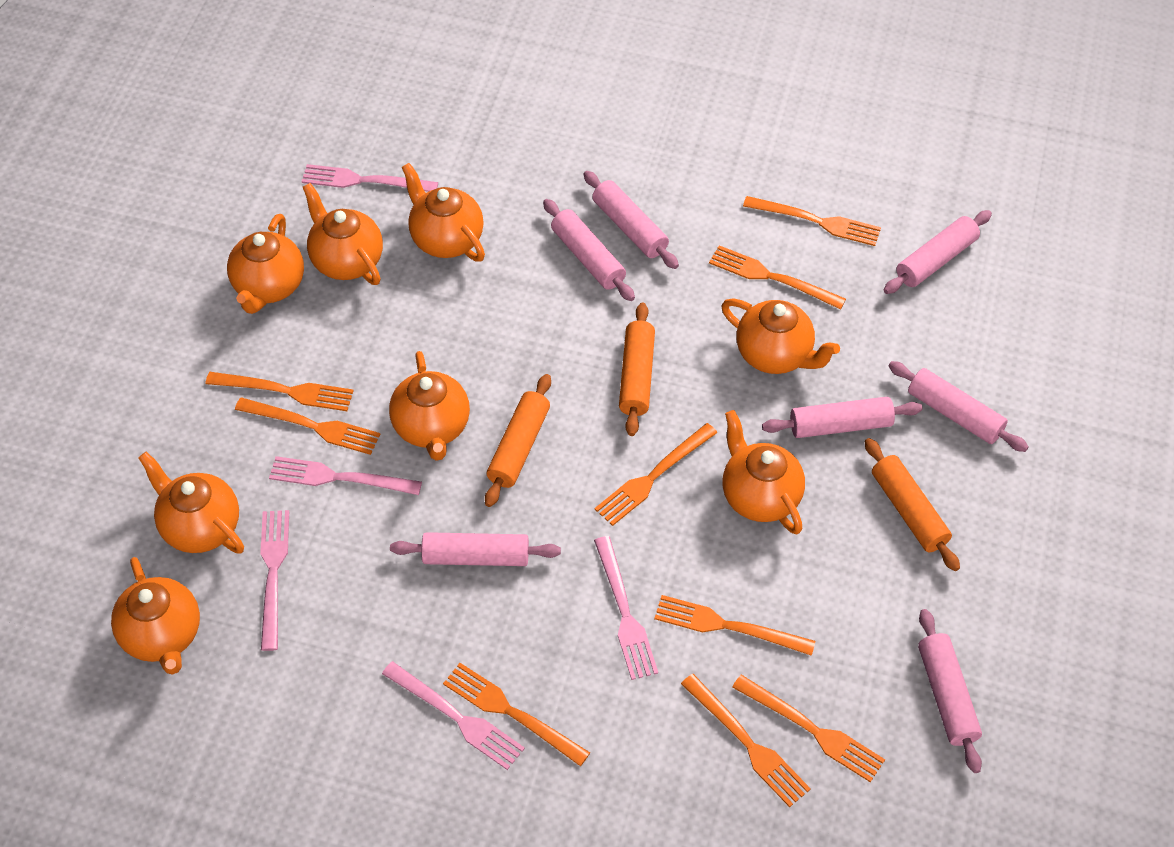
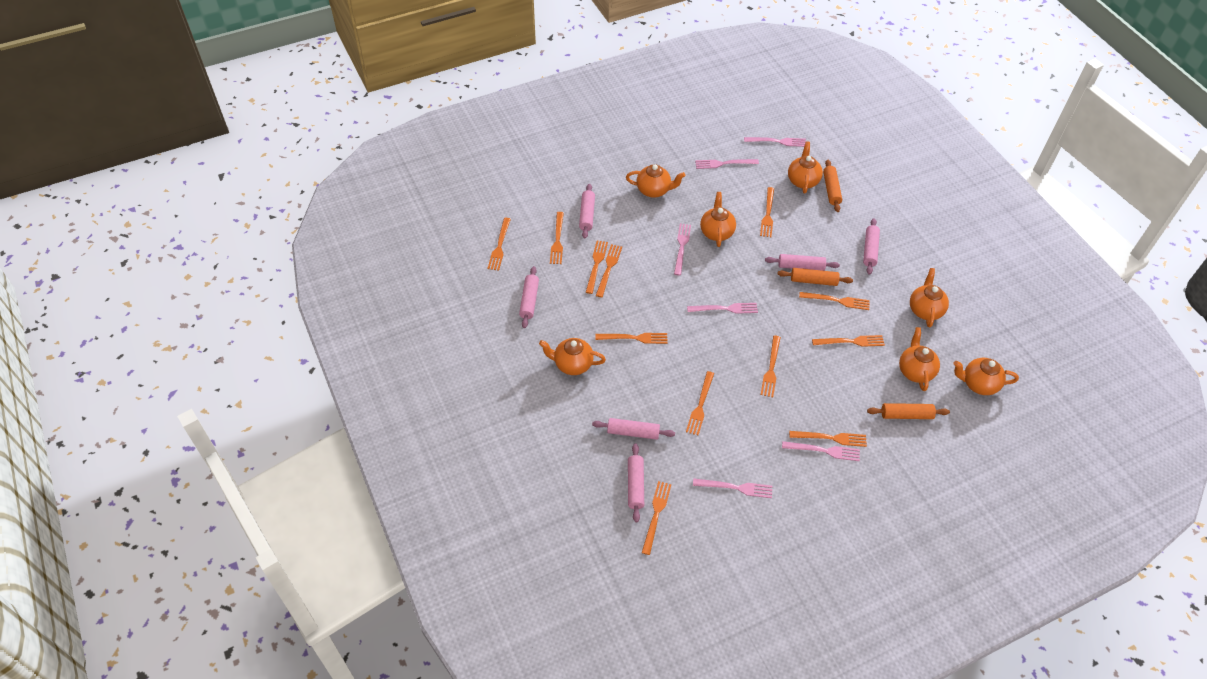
orange fork: [206,372,354,411] [235,397,380,455] [443,663,590,766] [595,423,717,526] [654,595,815,656] [681,674,811,807] [709,245,846,310] [732,675,885,782] [743,196,881,246] = 9 -> [487,218,511,271] [550,212,564,264] [586,240,608,294] [595,333,668,344] [596,244,622,298] [642,481,671,555] [686,371,714,435] [760,187,774,237] [761,336,781,397] [789,431,867,447] [799,292,870,310] [812,335,885,347] = 12
orange teapot: [111,557,200,675] [139,452,244,554] [227,214,304,314] [303,183,383,285] [389,351,470,461] [402,163,485,262] [721,298,840,374] [722,410,805,535] = 8 -> [539,338,606,375] [626,164,685,198] [700,192,736,247] [788,141,823,193] [899,327,940,391] [910,268,949,327] [954,358,1019,395] = 7
pink fork: [260,510,289,651] [269,456,422,495] [301,164,438,192] [382,661,525,770] [594,536,658,680] = 5 -> [674,223,691,276] [687,303,758,314] [693,478,772,498] [695,159,759,169] [744,137,806,147] [782,441,860,461] = 6
pink rolling pin: [390,532,561,566] [543,199,635,301] [583,171,679,269] [762,397,923,438] [884,210,992,294] [888,361,1029,452] [918,609,982,773] = 7 -> [519,266,539,328] [579,184,595,239] [592,418,675,440] [628,443,644,522] [765,254,840,271] [863,218,880,275] = 6

